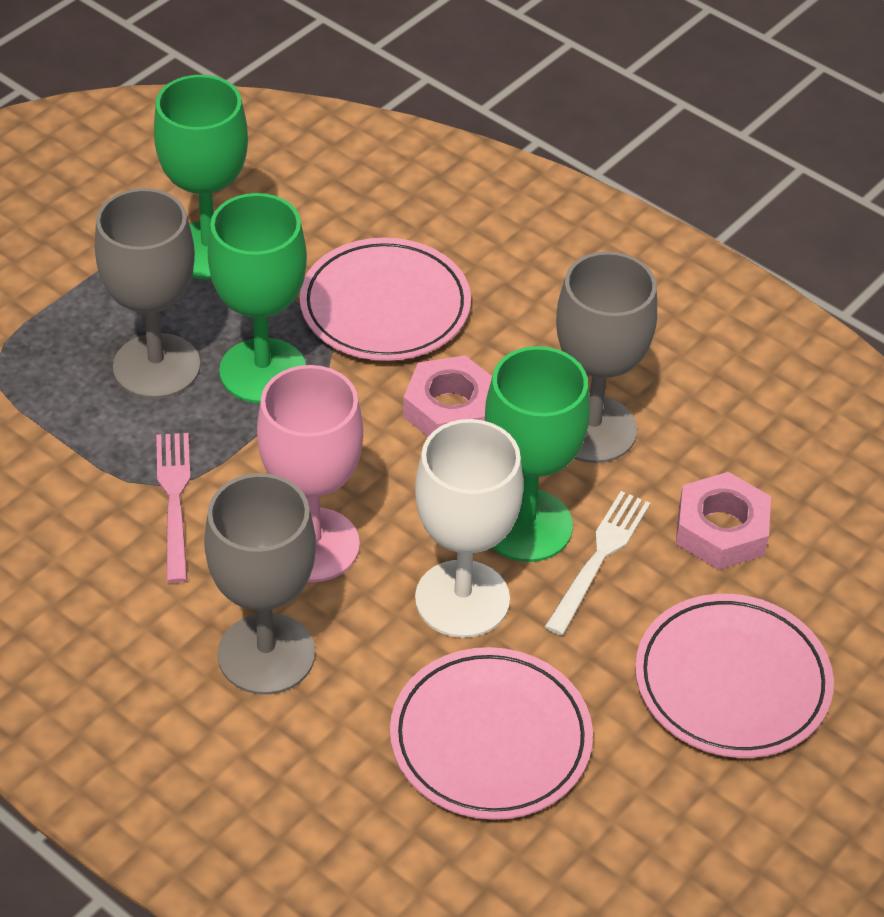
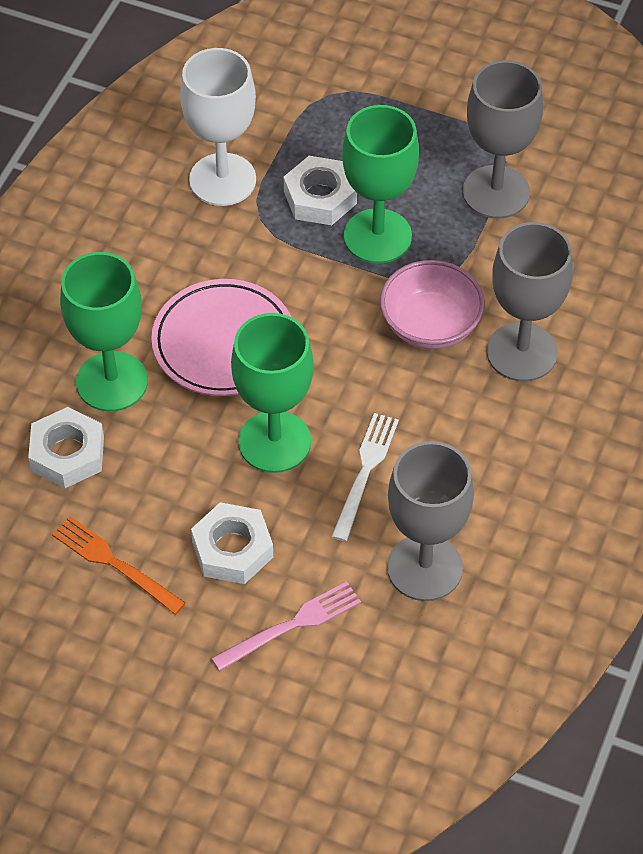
orange fork: none = 0 -> [52,516,186,615] = 1
pink bowl: none = 0 -> [380,260,485,349] = 1
pink goblet: [257,365,363,582] = 1 -> none = 0
pink nut: [403,355,492,437] [676,472,771,570] = 2 -> none = 0
pink plate: [300,238,471,361] [390,647,593,820] [635,594,834,758] = 3 -> [151,279,291,396] = 1
white nut: none = 0 -> [28,407,104,488] [191,502,273,584] [284,156,357,225] = 3

